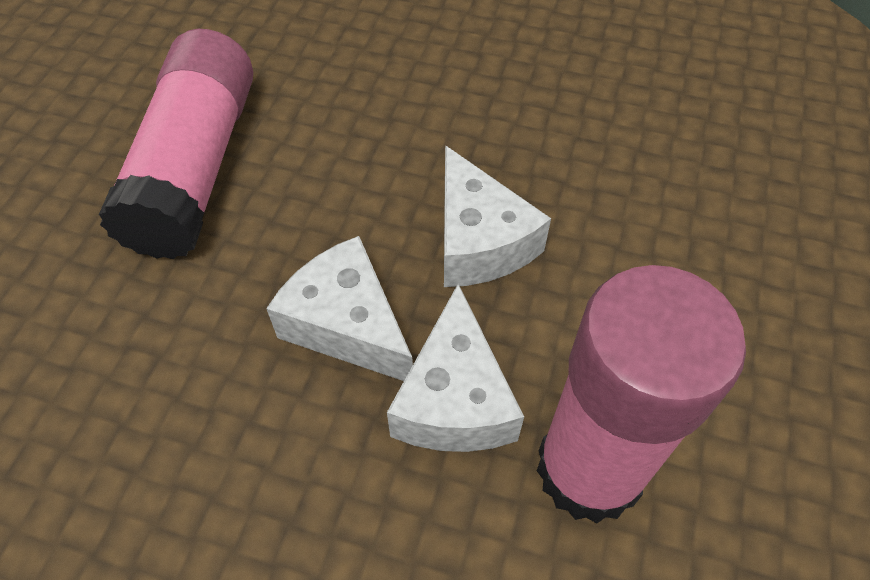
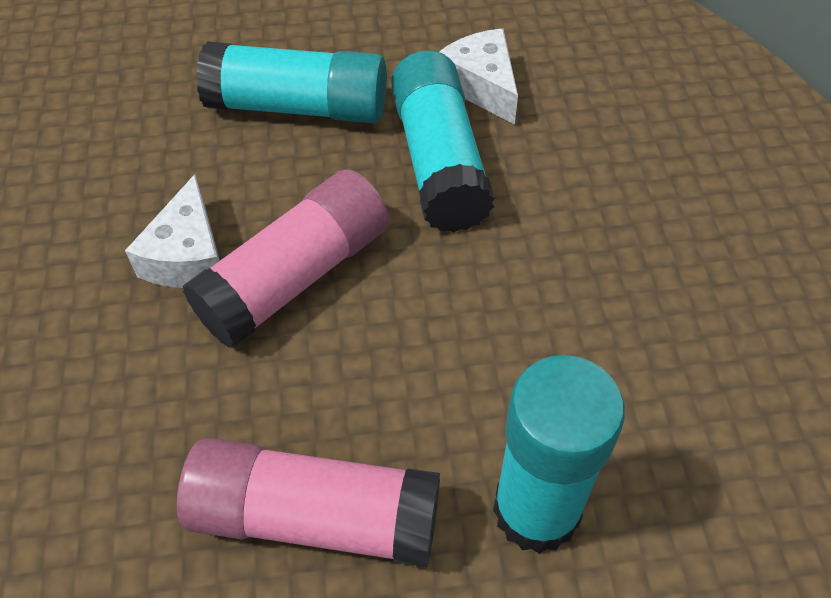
turquoise glue stick: none = 0 -> [196,41,387,123] [391,50,494,232] [493,355,625,554] = 3
white cheese: [266,236,413,381] [387,284,524,452] [444,145,551,287] = 3 -> [125,174,220,288] [439,29,518,125] = 2

